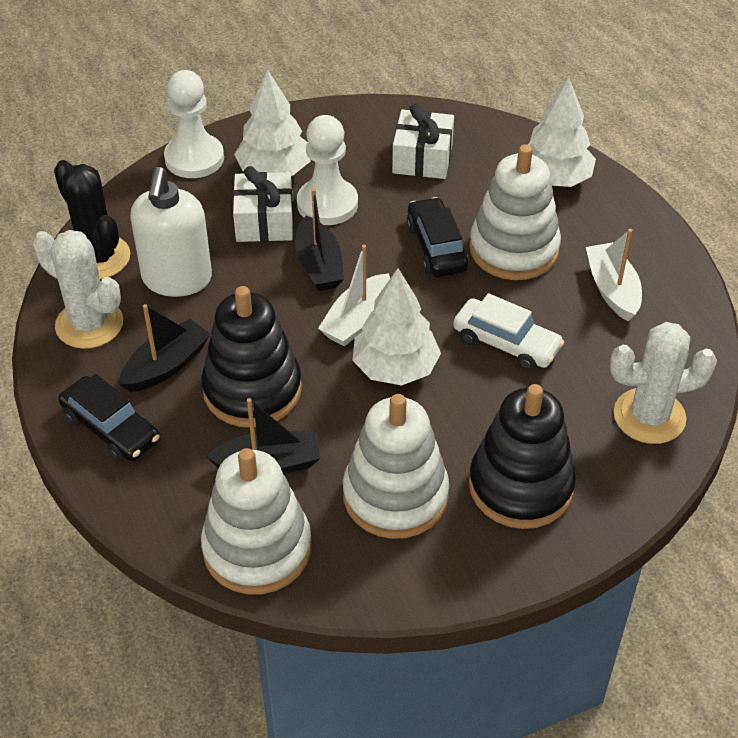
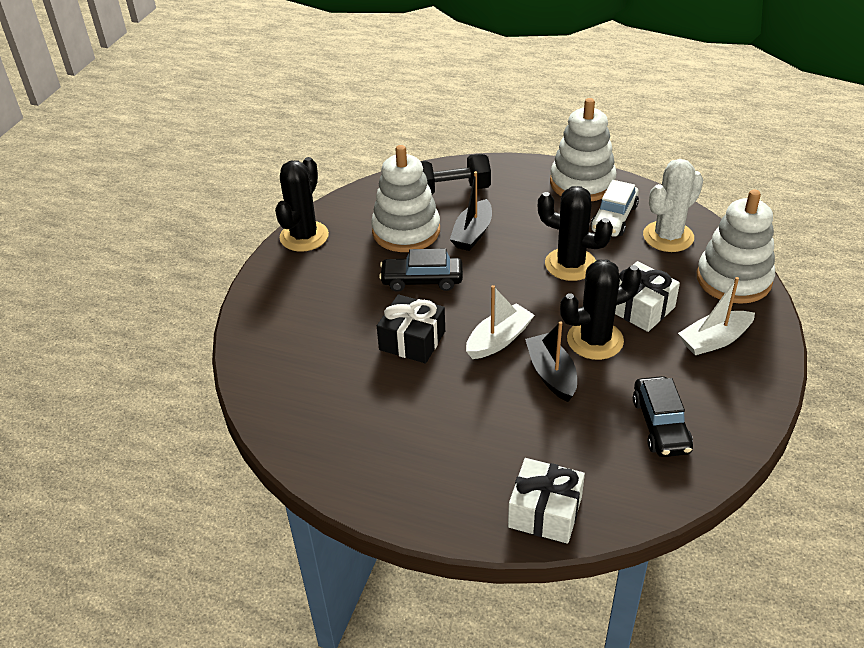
black boat: [119,304,210,392] [206,398,320,474] [295,189,344,291] = 3 -> [450,171,492,251] [525,321,577,402] = 2
black cactus: [54,160,130,279] = 1 -> [275,157,329,252] [538,186,613,281] [560,259,642,360] = 3
black dumbbell: none = 0 -> [421,154,491,195] = 1
black gift: none = 0 -> [377,294,445,363] = 1
black stacking toy: [201,286,302,427] [469,384,576,529] = 2 -> none = 0
white cactus: [33,230,123,349] [610,322,717,444] = 2 -> [643,159,704,252] = 1
white pawn: [164,70,224,178] [297,115,358,225] = 2 -> none = 0
white soap dispenser: [130,167,212,297] = 1 -> none = 0
white tree: [234,69,310,176] [353,268,441,385] [528,77,596,187] = 3 -> none = 0

